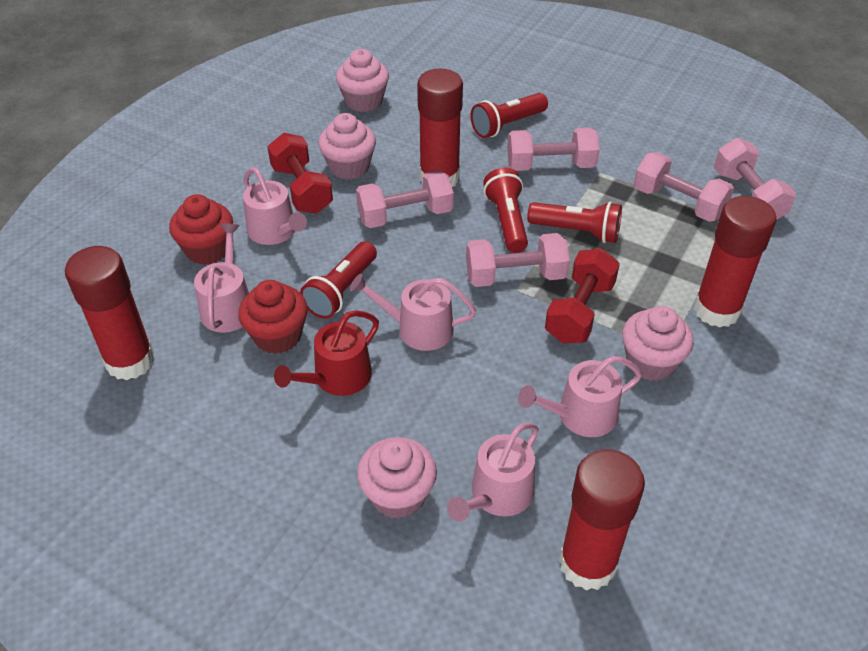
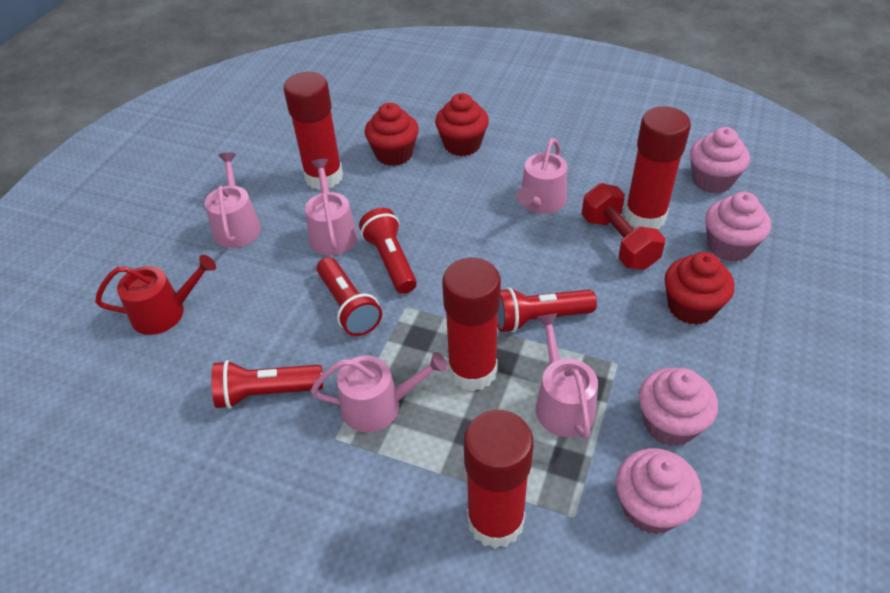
pink dumbbell: [356,170,454,228] [466,233,570,287] [507,128,600,171] [634,152,734,222] [714,138,796,220] = 5 -> none = 0
red cupcake: [169,194,233,265] [238,280,308,354] = 2 -> [365,103,419,166] [435,93,489,156] [665,252,735,325] = 3
red dumbbell: [267,133,333,214] [545,248,620,343] = 2 -> [582,183,665,270] = 1

